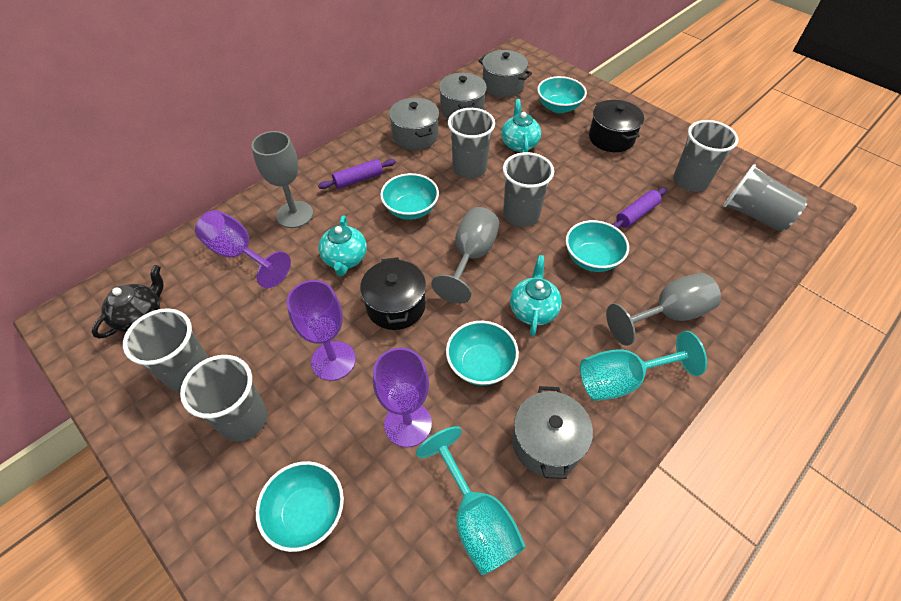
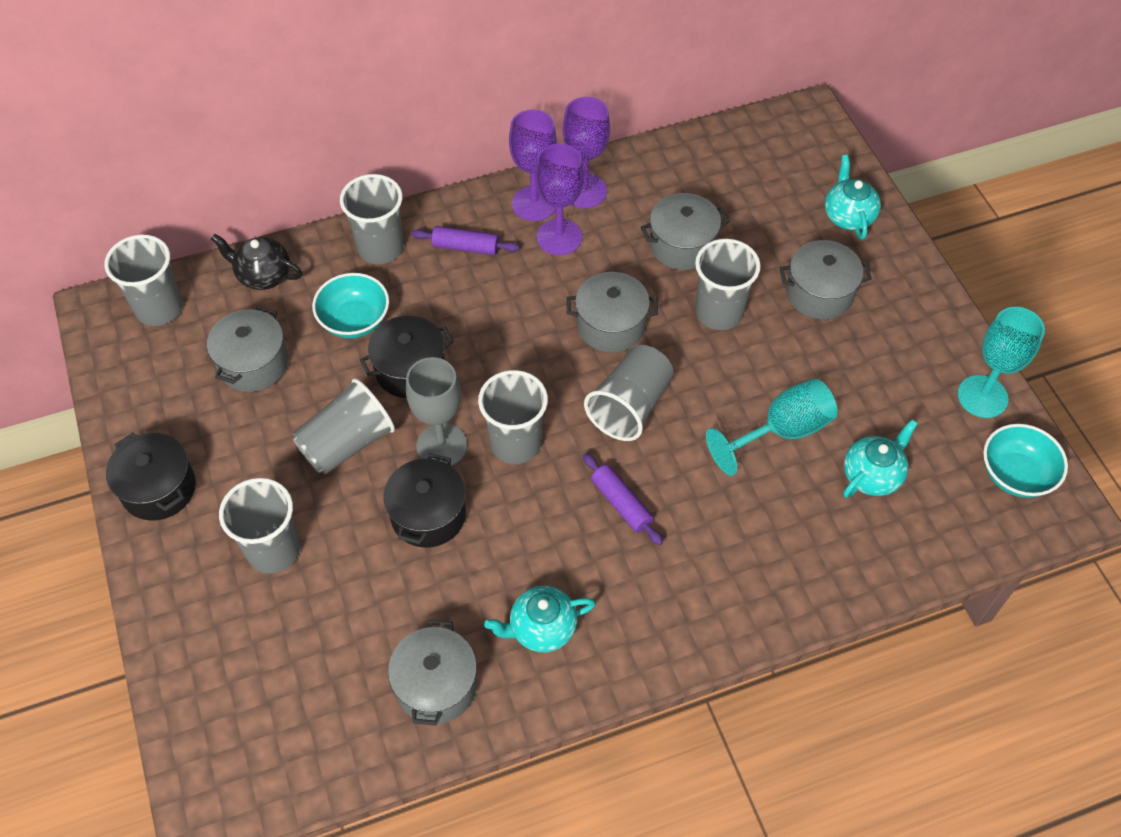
black pot: [360,257,426,330] [589,100,644,152] = 2 -> [106,433,196,520] [360,316,454,398] [383,453,466,548] = 3
grey cup: [123,308,209,393] [180,355,268,441] [448,108,495,179] [503,152,554,227] [673,120,738,192] [723,164,807,232] = 6 -> [104,234,183,326] [219,478,300,573] [293,378,395,475] [340,174,404,264] [478,370,548,464] [584,345,674,441] [695,239,761,330] = 7
grey goblet: [252,131,313,228] [431,207,499,304] [606,273,721,346] = 3 -> [406,357,467,466] = 1
grey pot: [389,98,439,150] [439,73,487,119] [478,50,532,97] [512,386,593,479] = 4 -> [207,306,288,392] [388,620,477,726] [567,272,658,353] [641,193,729,270] [780,240,872,320] = 5
turquoise bowl: [256,461,344,552] [380,173,439,220] [446,321,519,386] [537,76,587,113] [566,220,629,272] = 5 -> [312,273,389,338] [983,424,1068,498] = 2

